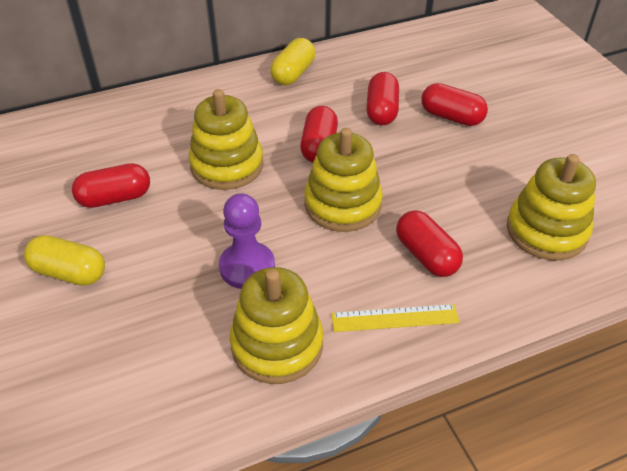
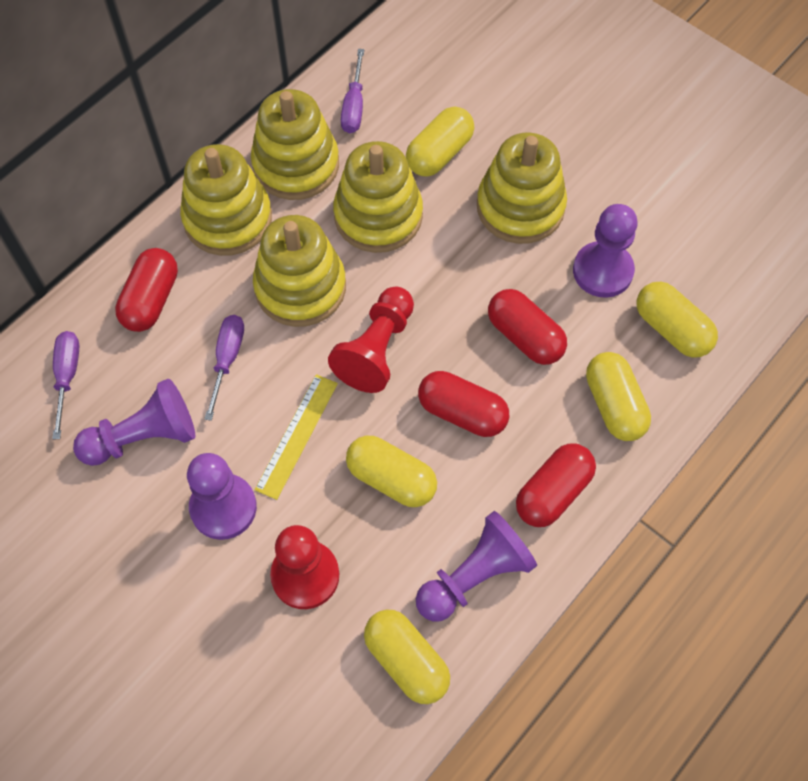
purple pawn: [219,193,275,289] = 1 -> [73,379,195,466] [187,453,257,540] [416,511,537,622] [573,204,638,298] = 4
purple screwdriver: none = 0 -> [52,331,79,439] [205,315,244,421] [341,49,364,133] = 3
red capsule: [72,163,150,208] [300,106,338,163] [366,72,399,125] [396,210,463,277] [421,83,488,126] = 5 -> [115,248,178,332] [418,371,509,437] [488,289,567,365] [516,443,596,527] = 4
red pawn: none = 0 -> [270,525,339,609] [328,286,414,393] = 2
yellow capsule: [24,235,105,286] [270,38,315,85] = 2 -> [346,436,437,507] [364,609,450,704] [406,107,474,177] [586,352,651,441] [637,282,718,358] = 5
yellow stacking toy: [188,89,264,190] [230,267,323,384] [304,128,383,232] [507,154,596,261] = 4 -> [180,144,272,256] [251,89,339,200] [253,215,346,327] [333,141,423,253] [477,132,567,244] = 5

